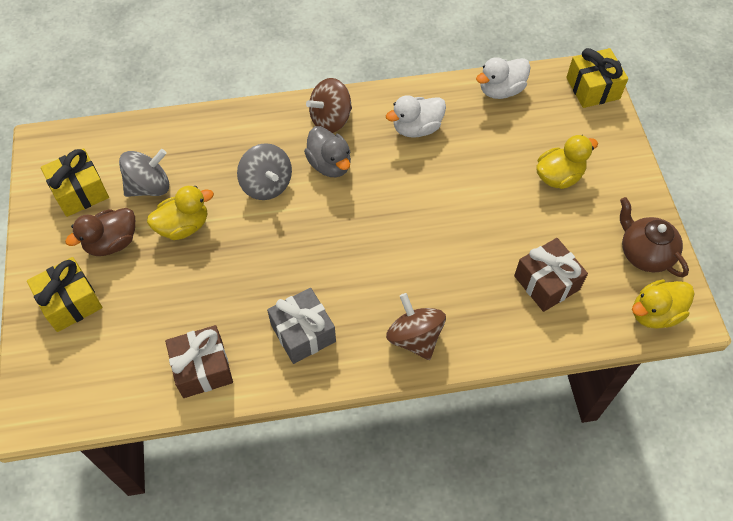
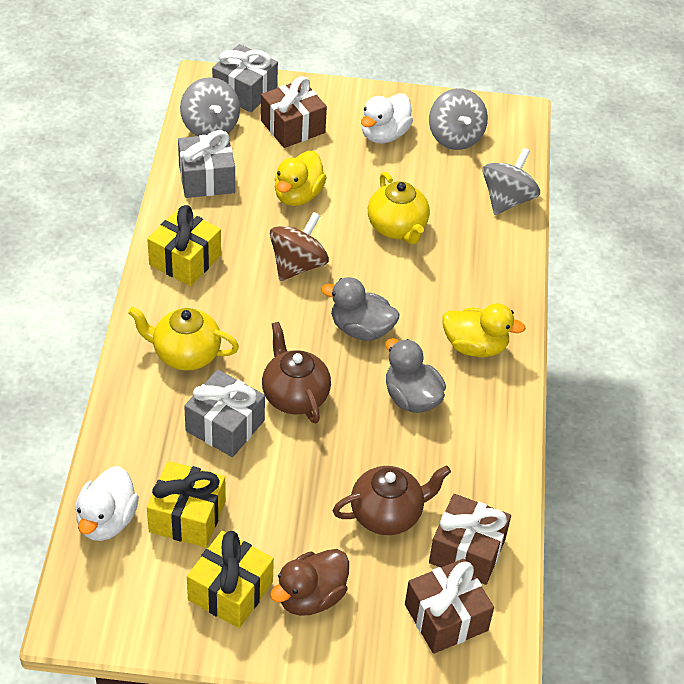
brown gift: [165,325,233,398] [514,238,588,312] = 2 -> [261,76,327,148] [405,559,494,654] [429,494,511,585] = 3
brown spinning top: [306,78,352,133] [386,293,446,360] = 2 -> [270,212,329,281] = 1
brown teapot: [620,197,689,277] = 1 -> [262,322,331,423] [333,465,451,535] = 2
grey duck: [304,126,351,177] = 1 -> [321,277,399,341] [385,338,446,413] = 2
grey gift: [267,288,336,364] = 1 -> [178,130,235,198] [184,370,265,457] [212,44,278,112] = 3
grey spinning top: [119,149,169,197] [237,143,292,200] = 2 -> [180,77,240,136] [429,88,488,150] [483,148,540,215] = 3
yellow duck: [147,186,214,240] [536,135,598,189] [632,279,695,329] = 3 -> [274,151,327,206] [442,303,526,357] = 2
yellow teapot: none = 0 -> [128,307,239,371] [368,172,430,244] = 2

